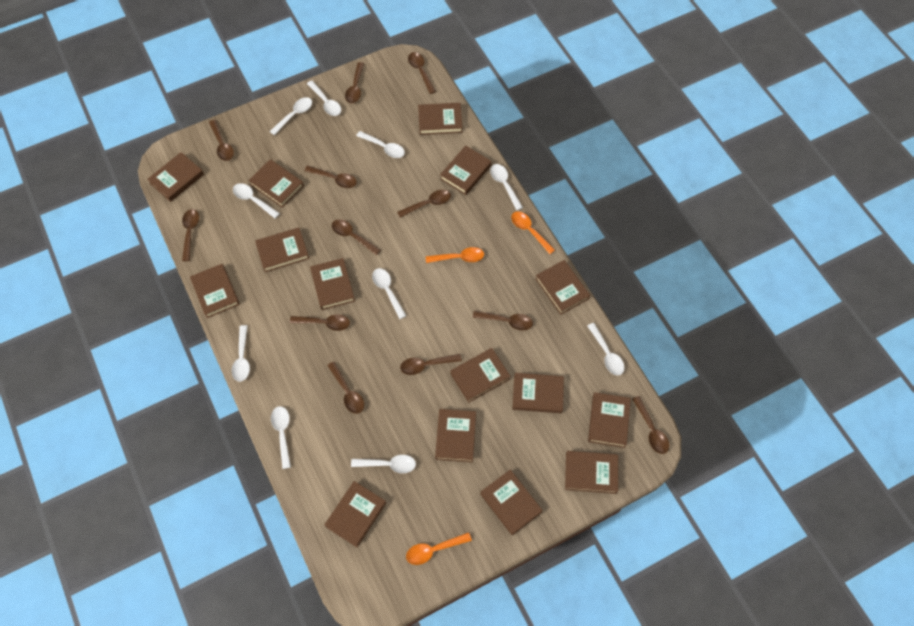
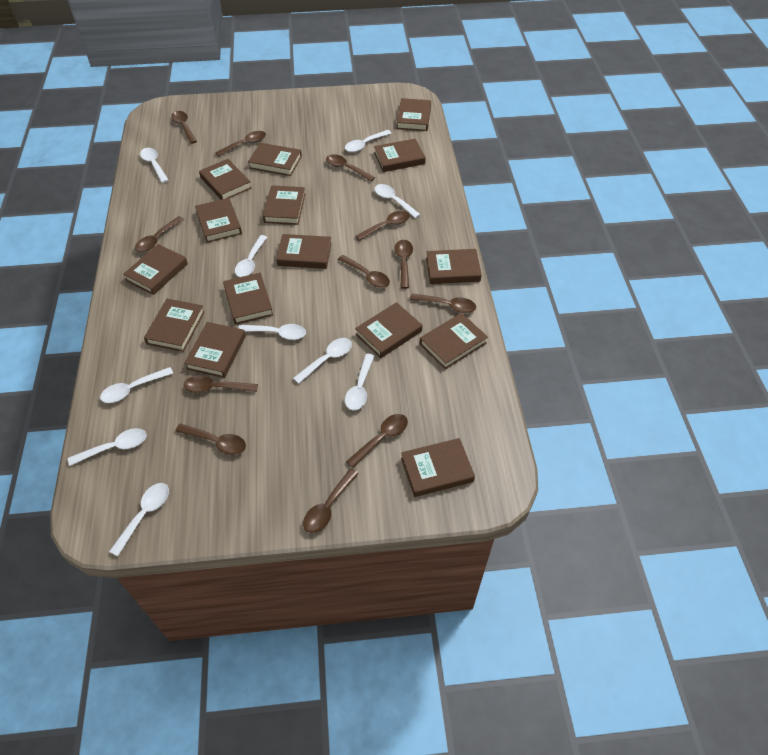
orange spoon: [406,532,472,565] [426,247,484,263] [511,211,555,254] = 3 -> none = 0

